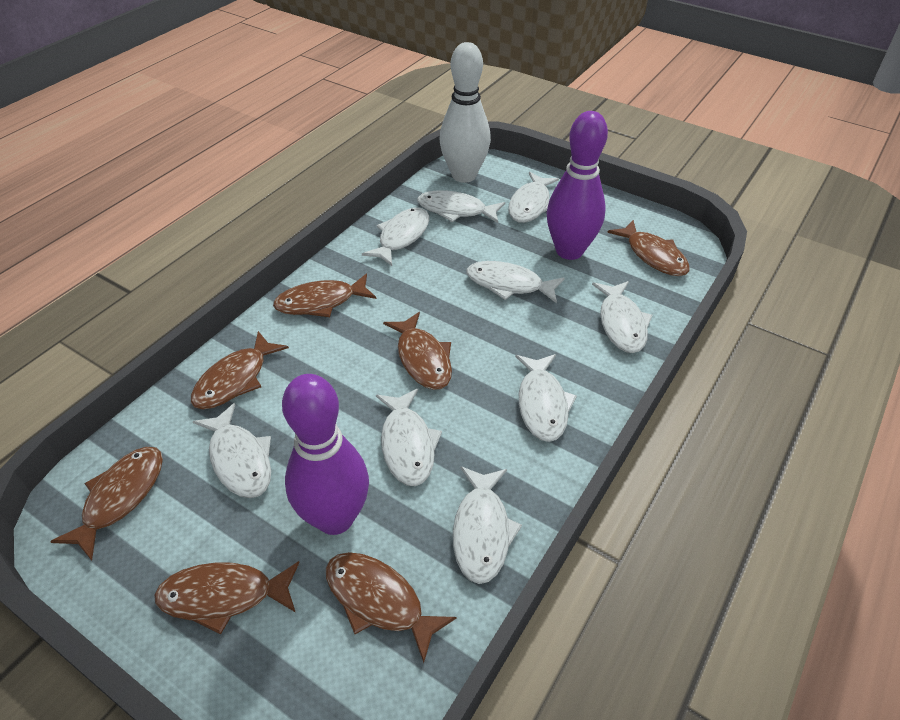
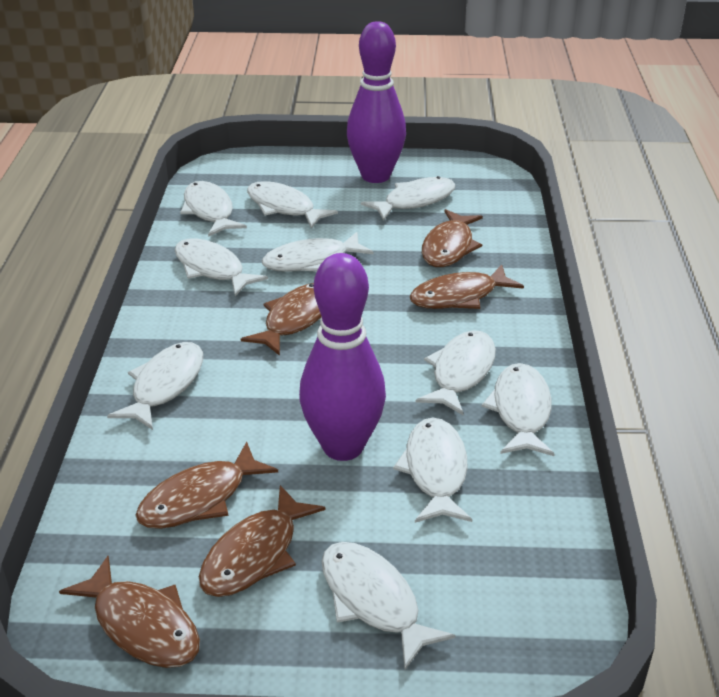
brown fish: [50,447,163,561] [154,561,300,635] [191,331,289,409] [273,274,376,317] [326,552,456,663] [383,312,452,390] [607,220,690,276] = 7 -> [59,556,200,668] [135,441,278,529] [199,485,326,597] [241,283,322,356] [409,264,524,309] [422,209,483,267] = 6
white bowling pin: [439,42,491,183] = 1 -> none = 0
white fish: [192,403,271,498] [362,207,429,266] [376,389,442,486] [417,191,505,223] [453,466,522,584] [466,261,564,303] [508,172,559,223] [515,354,577,442] [592,281,652,353] = 9 -> [107,342,203,430] [175,239,268,296] [180,181,247,237] [247,181,338,229] [262,232,373,272] [322,542,455,670] [361,176,456,221] [393,418,472,523] [416,330,496,415] [481,363,554,456] = 10

